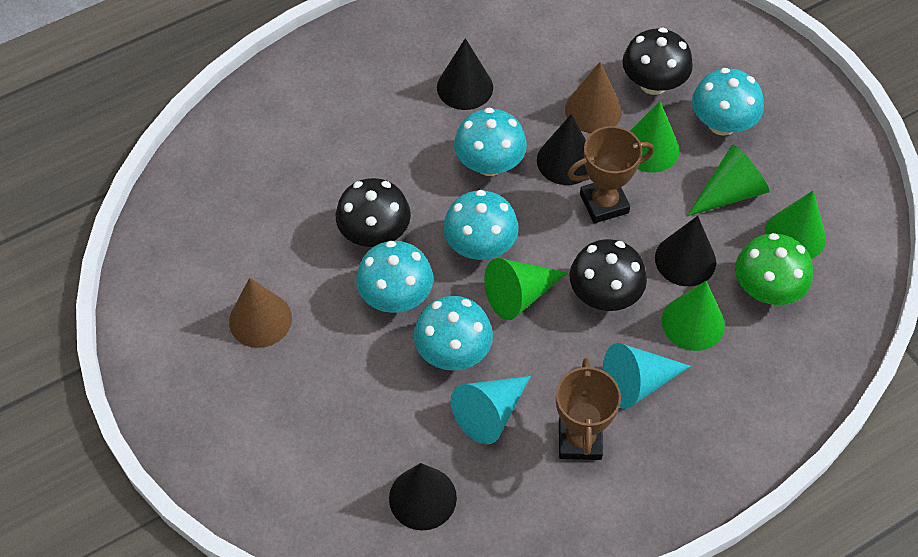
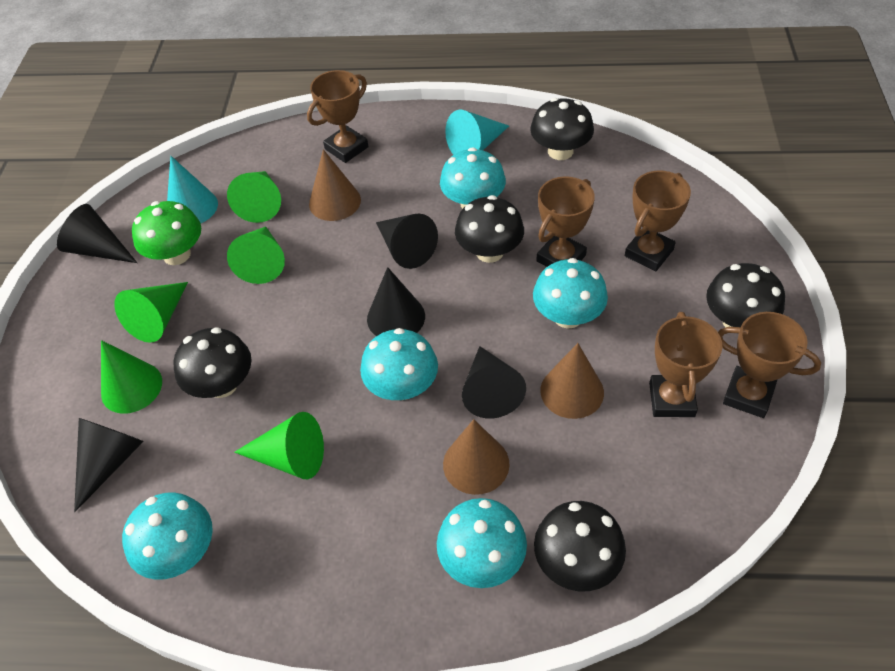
black cone: [389,463,457,531] [437,38,493,110] [537,114,588,185] [655,216,716,286] = 4 -> [57,204,137,263] [74,418,144,512] [367,267,425,336] [376,214,438,269] [462,346,526,419] = 5
black mushroom: [336,178,411,247] [569,239,647,311] [622,27,693,95] = 3 -> [174,327,251,398] [455,195,524,263] [530,98,594,160] [534,501,626,591] [706,263,785,328] = 5
brown cone: [229,278,292,348] [565,62,622,133] = 2 -> [309,149,361,221] [443,419,510,495] [540,343,604,419] = 3
brown trophy: [556,358,621,460] [567,126,654,223] = 2 -> [307,70,369,163] [536,176,595,267] [625,171,691,271] [649,312,722,417] [718,312,821,418] = 5

